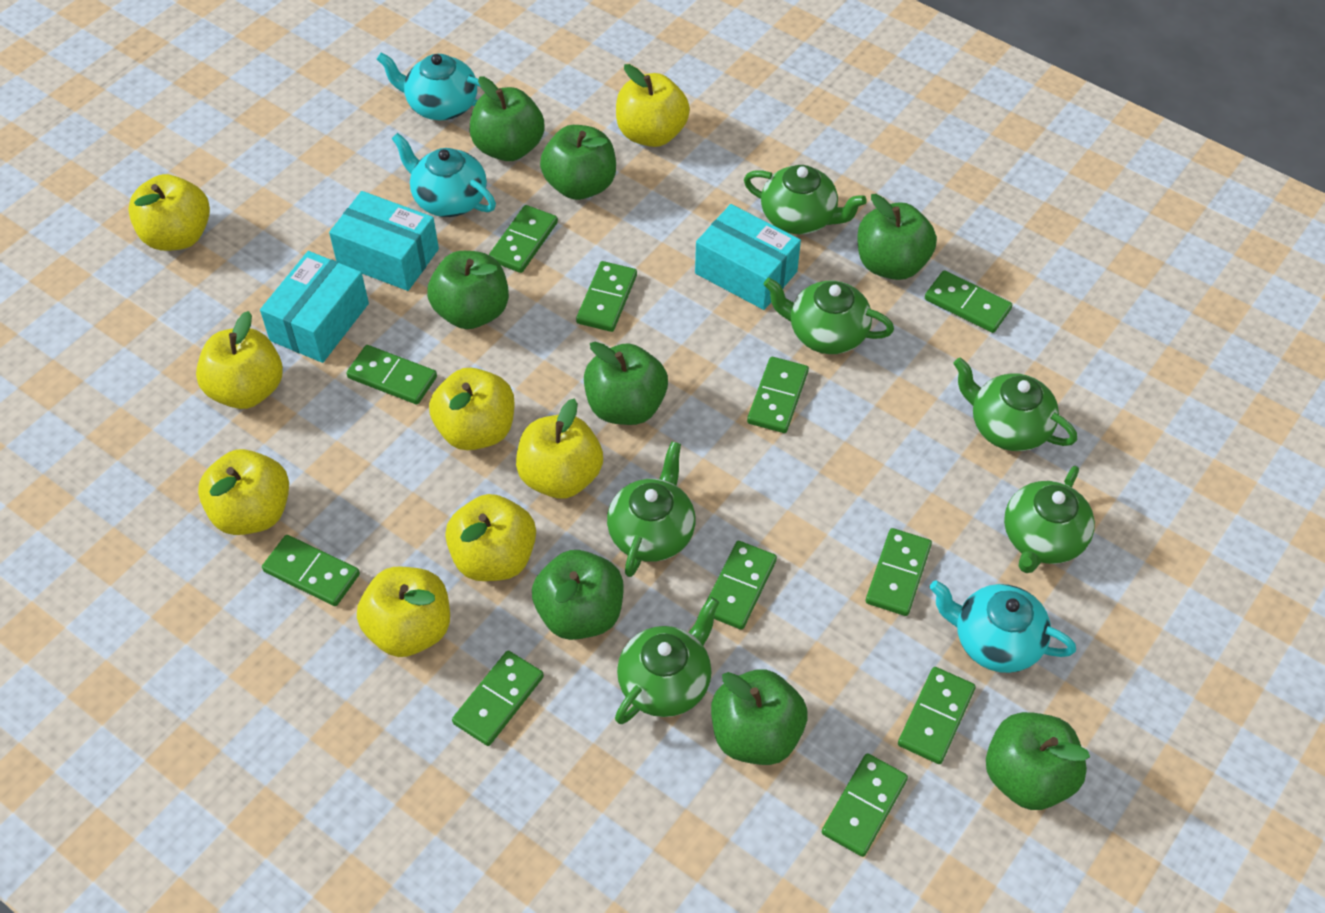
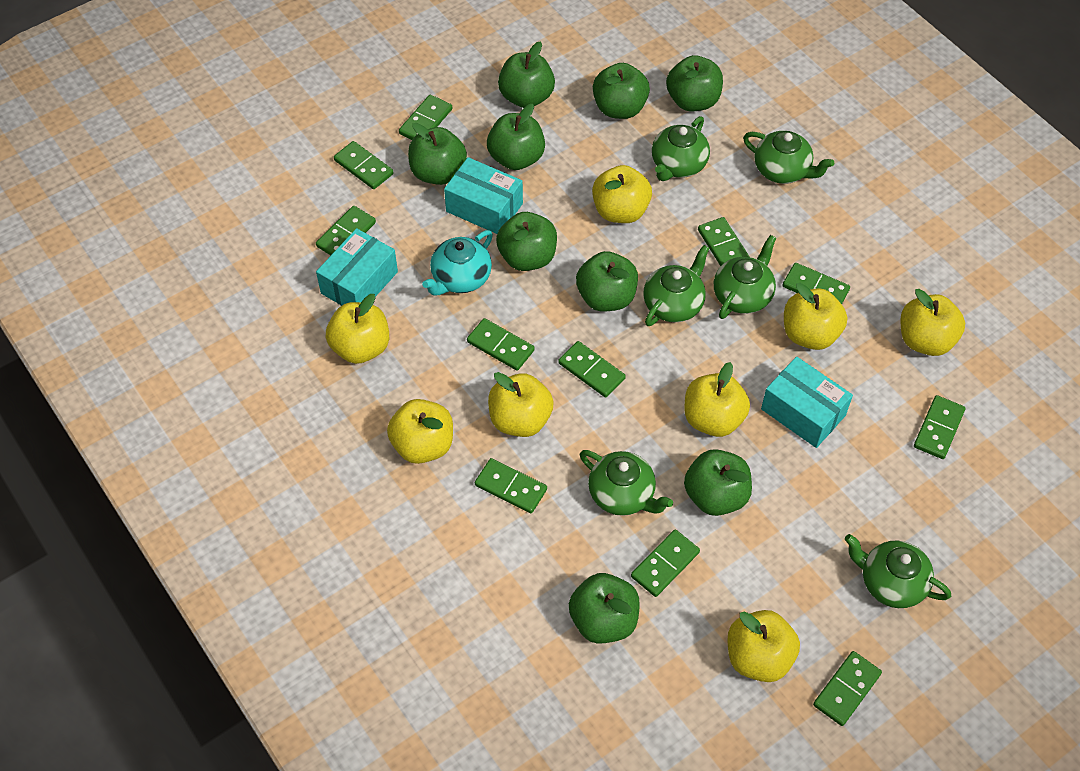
green apple: [427,251,509,329] [470,76,545,161] [532,550,624,640] [540,125,616,200] [584,342,668,425] [711,669,807,765] [857,194,937,280] [986,712,1090,810] = 8 -> [408,123,467,185] [487,104,545,170] [496,212,557,271] [498,41,555,108] [569,573,640,644] [576,251,638,312] [593,63,650,119] [666,55,723,111] [684,449,752,516] = 9
turquoise teapot: [377,53,481,120] [392,133,496,217] [930,580,1076,673] = 3 -> [422,230,493,296] = 1

